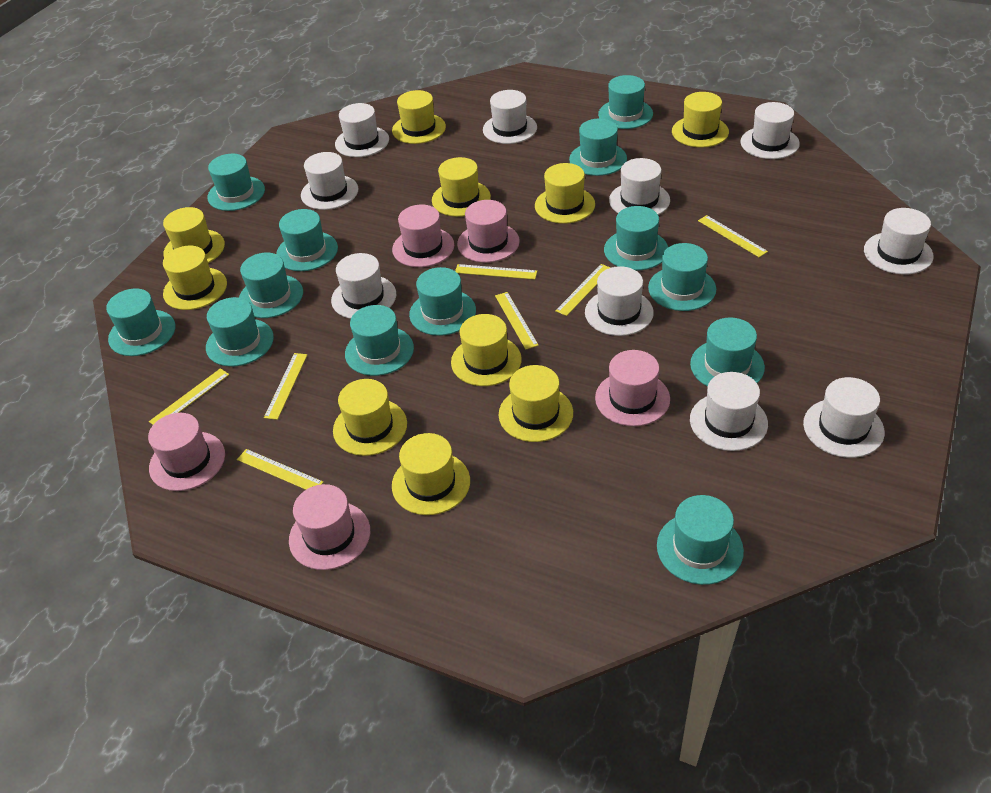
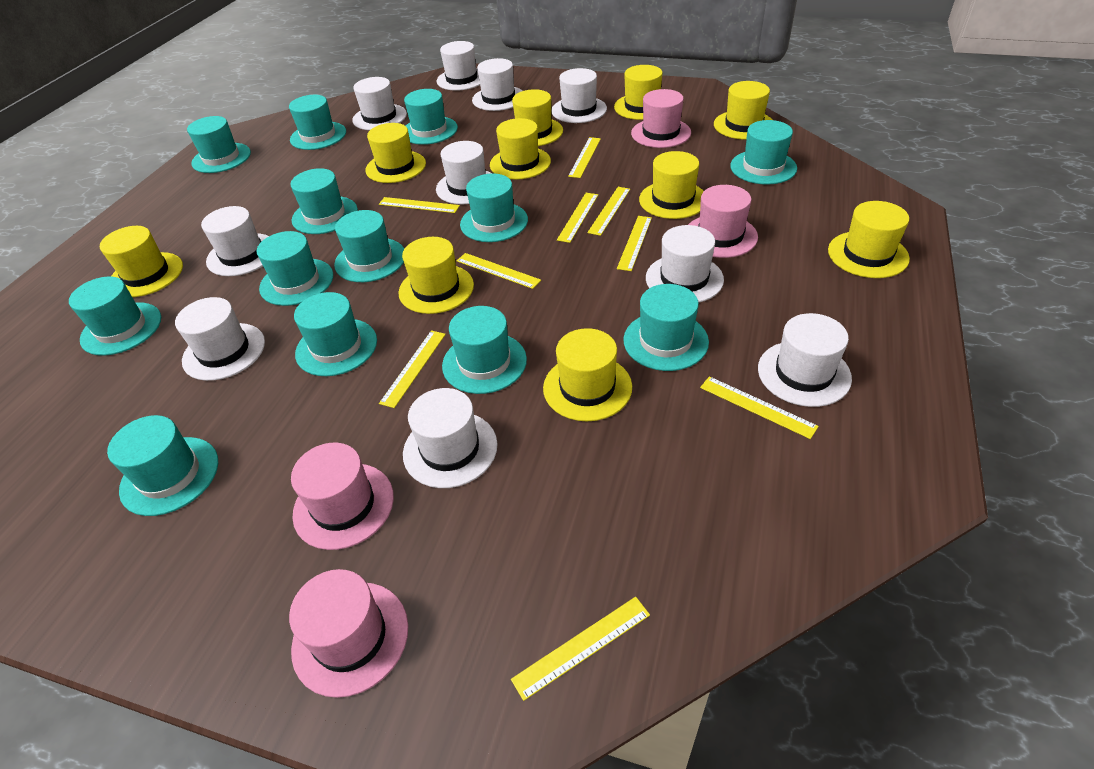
pink hat: [148,413,225,491] [289,484,370,570] [392,205,454,267] [457,200,520,263] [595,350,670,426] = 5 -> [289,569,408,698] [291,443,394,550] [631,89,691,148] [688,185,758,258] = 4
yellow ruler: [149,368,229,425] [237,449,324,490] [264,353,307,420] [455,264,537,280] [495,292,539,350] [555,264,611,316] [698,215,768,257] = 7 -> [379,197,460,213] [379,330,446,408] [457,253,541,289] [511,597,650,701] [557,193,598,243] [568,137,601,178] [588,187,630,236] [617,216,652,271] [700,376,819,439] = 9

